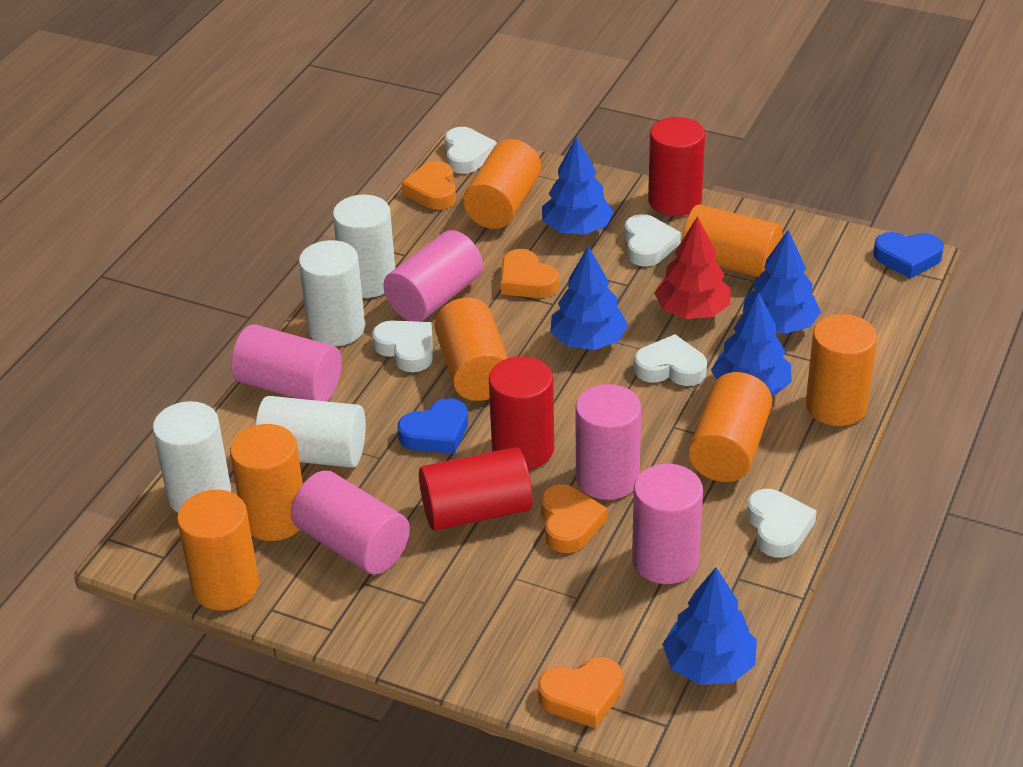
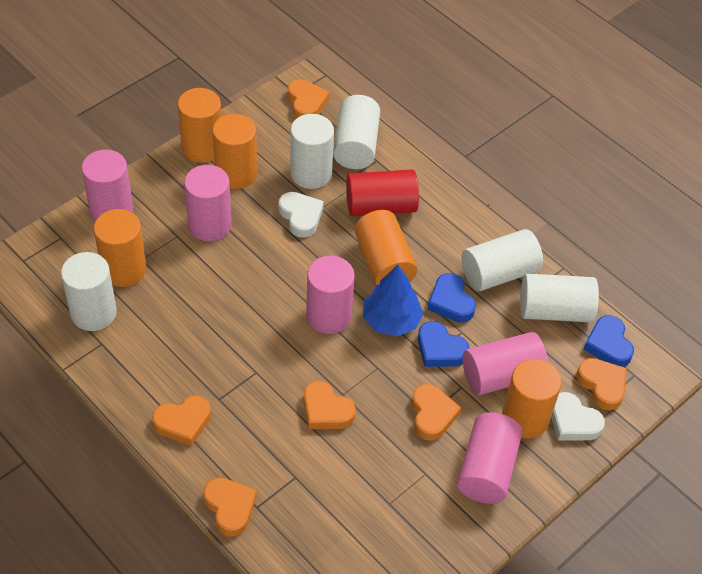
blue heart: [397,398,468,454] [873,232,944,278] = 2 -> [418,321,469,367] [427,273,476,323] [584,315,634,367] = 3
blue tree: [542,136,614,235] [550,246,628,350] [662,568,757,685] [711,292,792,396] [742,230,821,334] = 5 -> [363,265,423,336] = 1
orange cylinder: [177,490,259,611] [230,424,303,541] [434,298,508,401] [463,139,541,229] [682,204,782,277] [688,372,772,482] [806,314,877,426] = 7 -> [94,209,146,287] [178,88,222,163] [212,114,257,189] [355,210,417,285] [502,359,562,438] = 5
orange heart: [402,161,456,210] [501,249,559,298] [538,657,623,728] [541,484,608,553] = 4 -> [152,395,211,446] [203,478,257,537] [288,79,329,118] [304,381,356,429] [412,384,461,441] [577,358,627,410] = 6
red cylinder: [419,447,533,531] [489,356,554,470] [648,117,705,216] = 3 -> [346,169,419,216] = 1
red tree: [654,216,731,319] = 1 -> none = 0
white cylinder: [153,401,231,513] [255,396,366,468] [299,240,365,346] [333,195,395,298] = 4 -> [61,252,117,331] [290,114,334,189] [333,95,380,169] [462,229,543,291] [520,274,599,322] = 5
white heart: [372,320,433,372] [445,127,497,174] [624,214,681,266] [634,334,707,386] [747,489,817,558] = 5 -> [278,192,324,238] [551,392,605,440] = 2

